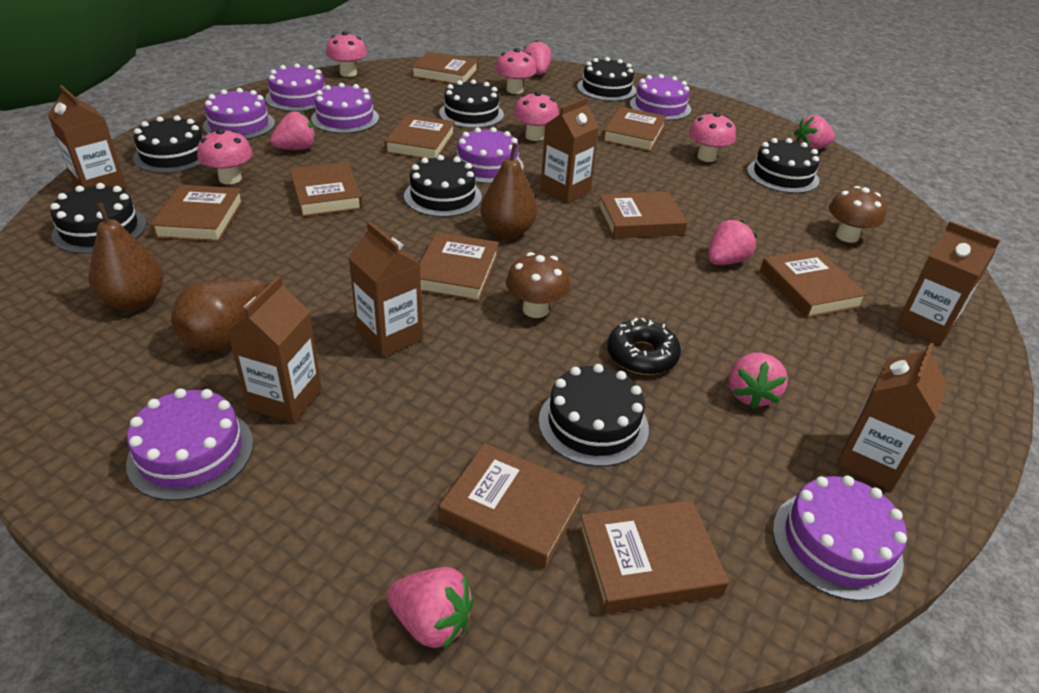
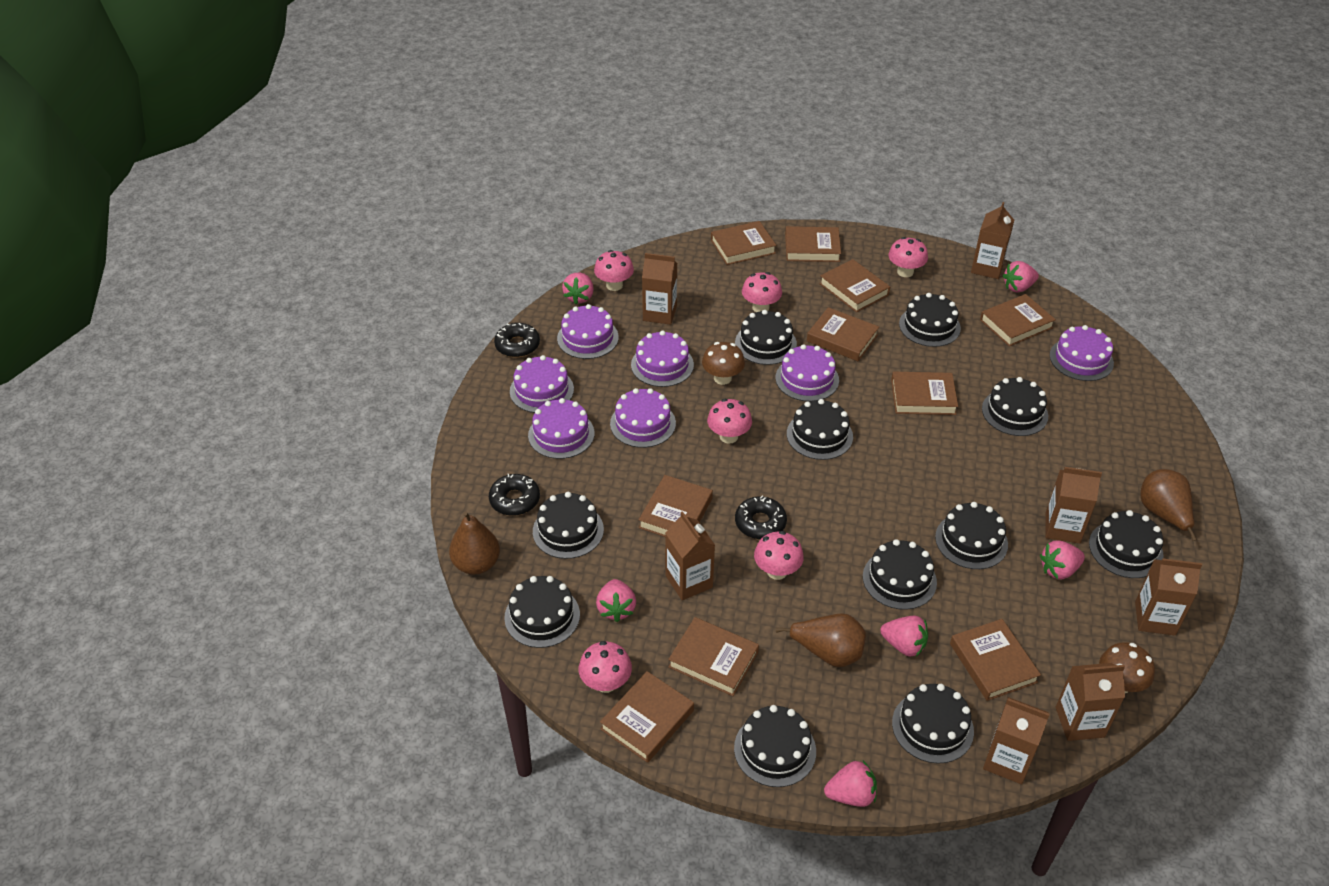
black cake: [50,183,146,254] [133,115,203,173] [404,155,482,217] [439,79,504,128] [539,364,649,467] [577,57,636,101] [747,138,820,193] = 7 -> [504,576,580,648] [533,492,604,559] [734,705,816,787] [735,310,797,365] [787,399,853,460] [863,539,937,610] [892,684,974,764] [899,293,961,347] [935,502,1008,569] [982,377,1048,436] [1089,510,1164,578] = 11
black donut: [607,318,681,375] = 1 -> [489,474,540,516] [494,323,540,357] [735,495,787,539] = 3
brown carton: [48,85,127,189] [227,276,322,423] [348,221,423,357] [540,97,599,203] [837,343,947,491] [896,221,1000,346] = 6 -> [642,253,677,325] [665,511,715,600] [971,202,1014,279] [983,697,1050,784] [1045,467,1102,544] [1055,663,1125,741] [1135,558,1202,636] = 7
pink mushroom: [197,129,253,184] [326,31,367,77] [495,48,536,94] [513,91,559,141] [689,112,736,162] = 5 -> [579,641,632,693] [594,250,634,291] [707,399,752,444] [742,272,782,312] [754,531,804,580] [888,237,928,277] = 6

